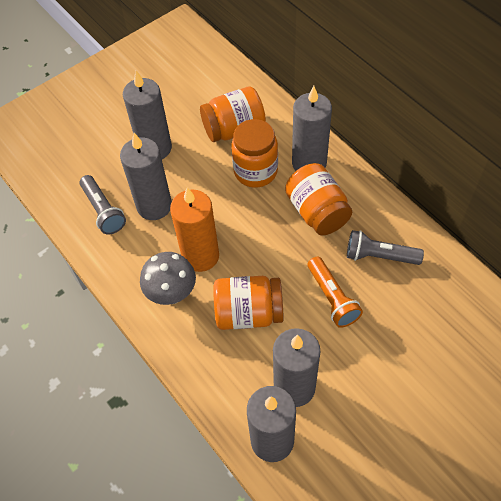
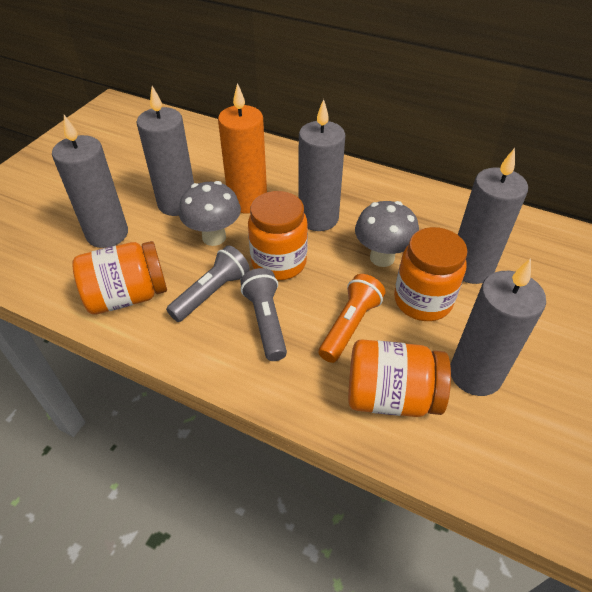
grey mushroom: [140,252,196,305] = 1 -> [179,181,241,246] [355,201,419,267] = 2

